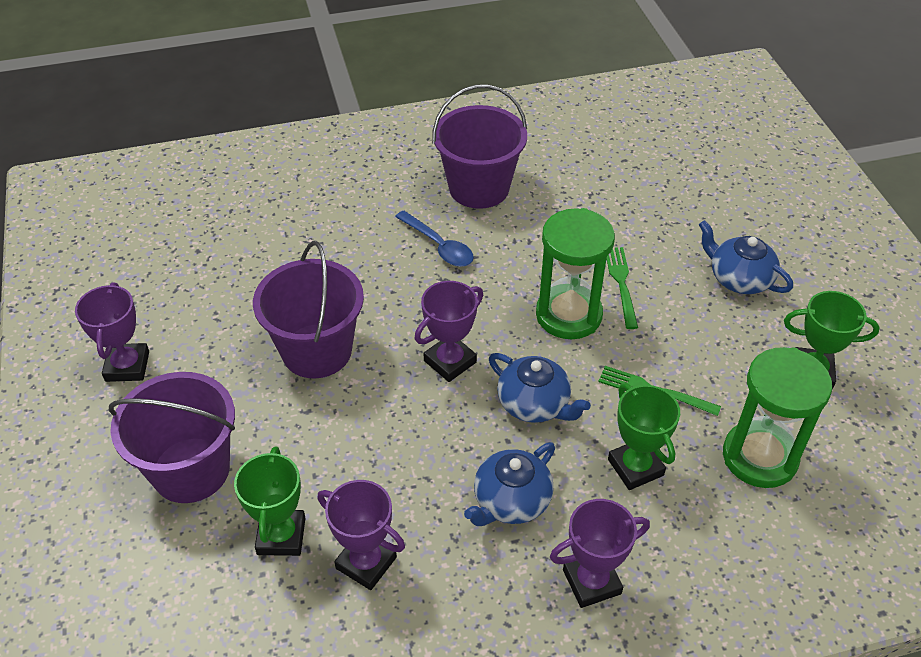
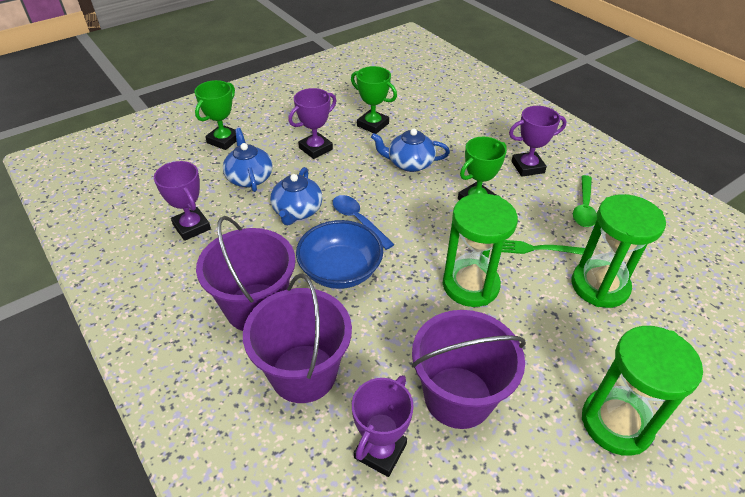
blue bowl: none = 0 -> [296,220,383,289] = 1
green fork: [598,366,721,416] [606,247,638,329] = 2 -> [502,240,585,255] = 1
green hourglass: [536,208,615,339] [723,347,832,488] = 2 -> [443,193,518,307] [572,194,666,308] [582,326,703,456] = 3
green spoon: none = 0 -> [573,175,597,227] = 1

